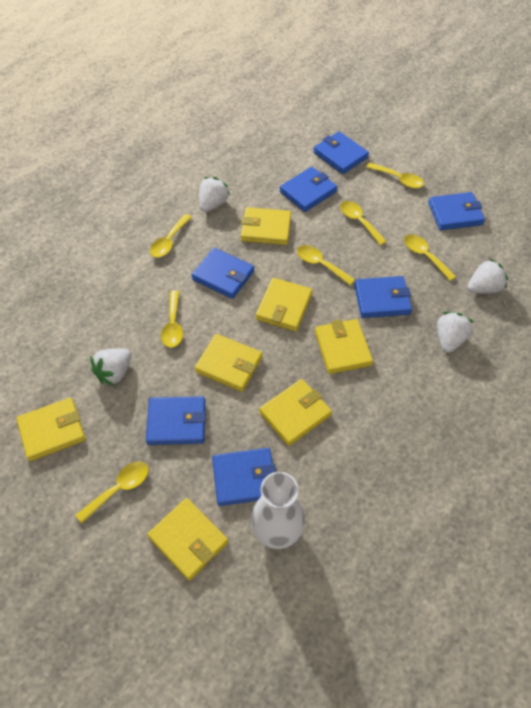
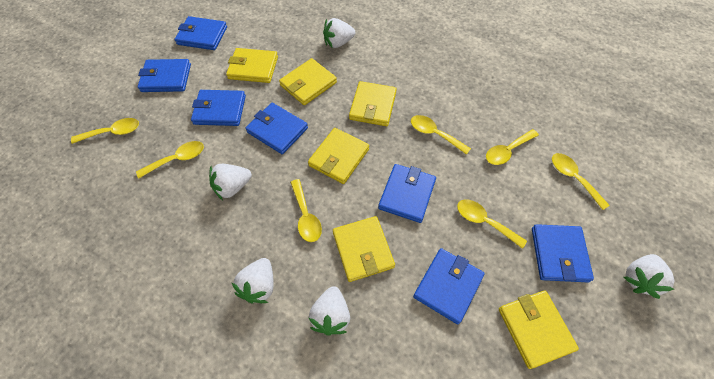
white strawberry: [90,348,131,386] [199,177,230,212] [437,312,474,353] [467,259,508,294] = 4 -> [209,164,252,200] [231,258,274,304] [309,286,350,336] [323,18,356,48] [624,254,675,299] = 5
white vase: [251,472,305,549] = 1 -> none = 0
yellow wallet: [17,398,85,461] [147,498,228,581] [195,334,262,392] [241,207,291,245] [256,278,312,331] [259,379,332,446] [315,319,373,374] = 7 -> [226,48,278,83] [279,58,337,105] [308,128,369,184] [333,216,395,282] [349,81,397,126] [499,291,579,369] = 6

